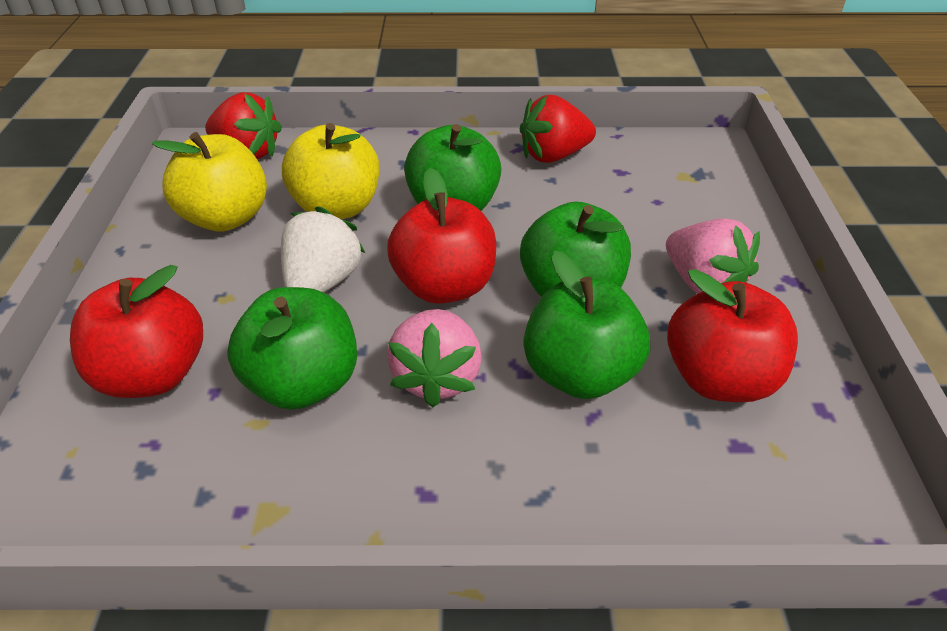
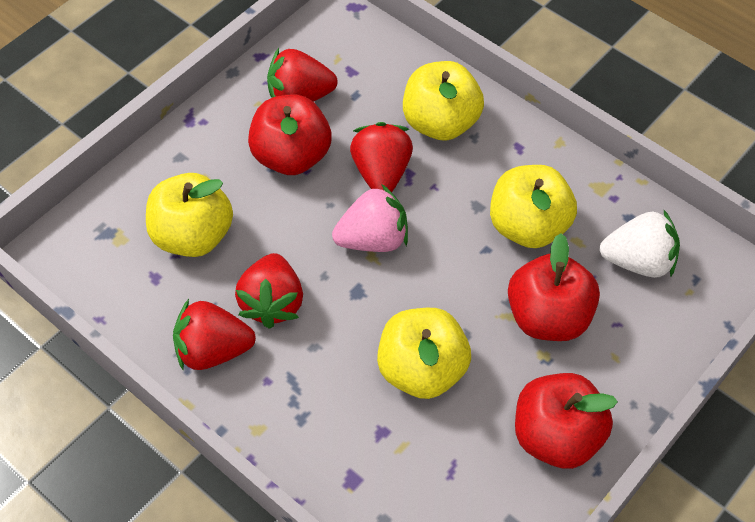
green apple: [227,287,357,410] [404,124,501,211] [520,202,631,297] [524,251,650,399] = 4 -> none = 0
pink strawberry: [387,309,482,407] [666,219,760,294] = 2 -> [332,184,408,252] = 1
red strawberry: [205,92,282,160] [520,95,596,163] = 2 -> [173,299,256,370] [235,253,303,329] [267,48,338,102] [350,122,413,192] = 4
yellow apple: [152,132,267,232] [282,123,379,219] = 2 -> [146,173,233,257] [377,308,471,399] [403,61,484,141] [490,165,577,248] = 4

